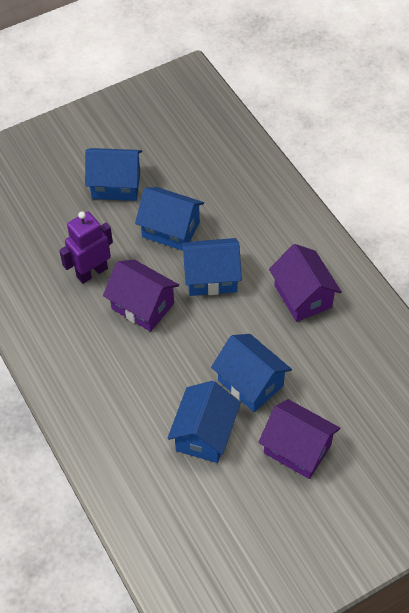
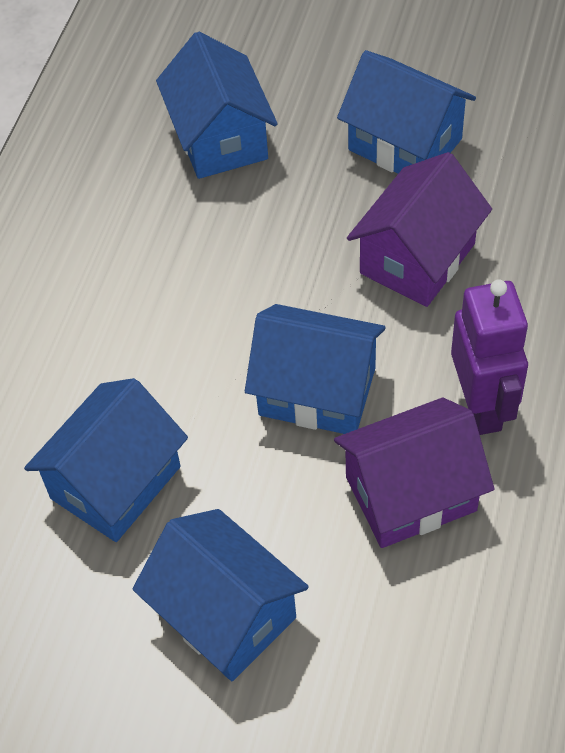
purple house: [103,260,179,332] [258,399,340,479] [269,244,342,322] = 3 -> [334,398,494,548] [347,152,492,307] = 2

